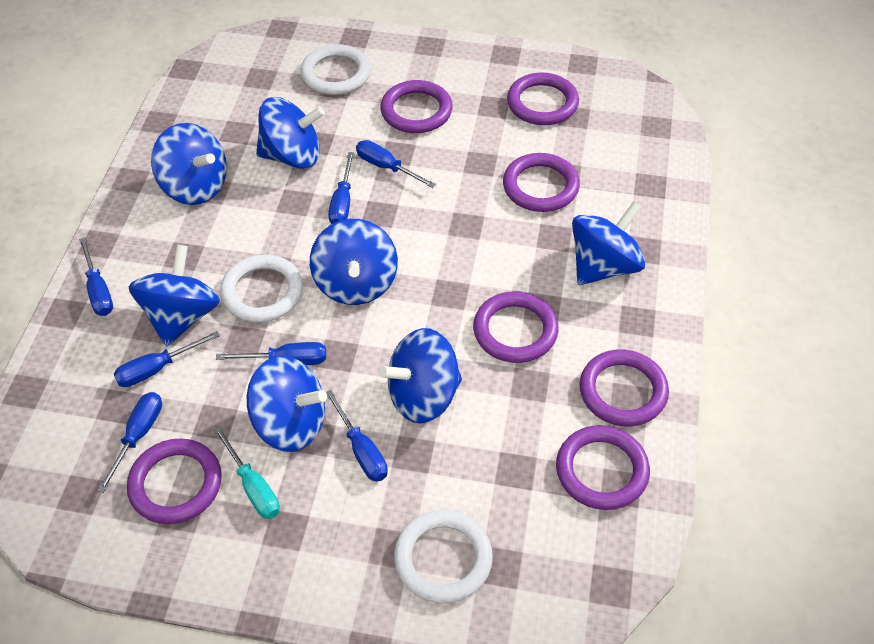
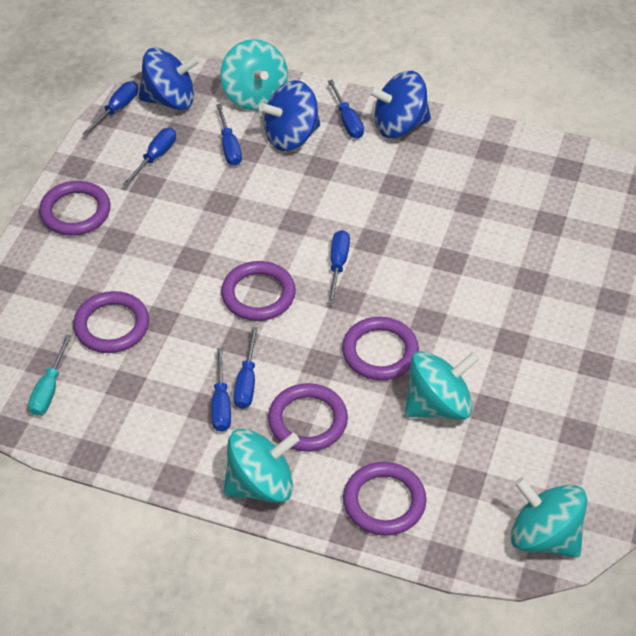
blue spinning top: [129,244,220,347] [151,123,227,205] [247,355,327,452] [256,97,325,169] [310,219,398,305] [379,328,462,423] [572,201,646,285] = 7 -> [138,48,200,110] [259,80,320,151] [368,71,431,138] = 3
purple ring: [127,438,222,524] [380,80,453,133] [473,291,559,363] [503,153,580,212] [507,72,579,125] [556,425,650,510] [579,350,669,426] = 7 -> [39,181,111,236] [73,291,149,353] [221,261,296,321] [268,383,348,452] [342,317,419,380] [343,462,427,536] = 6
turquoise spinning top: none = 0 -> [220,39,288,110] [223,429,299,503] [405,351,480,420] [510,477,587,558] = 4
white ring: [220,255,303,322] [301,44,371,95] [394,510,493,603] = 3 -> none = 0

